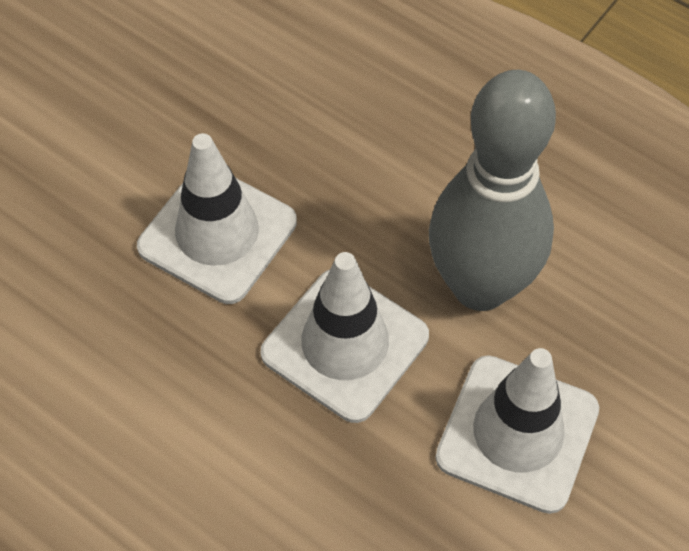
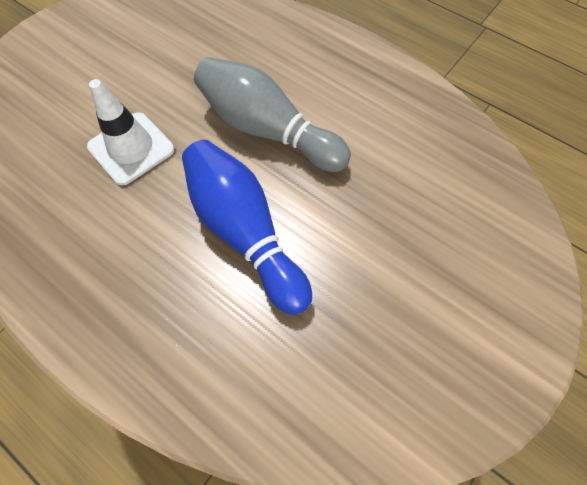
blue bowling pin: none = 0 -> [182,140,312,315] = 1
white traffic cone: [137,133,297,304] [260,252,429,423] [435,348,599,514] = 3 -> [87,79,174,185] = 1

